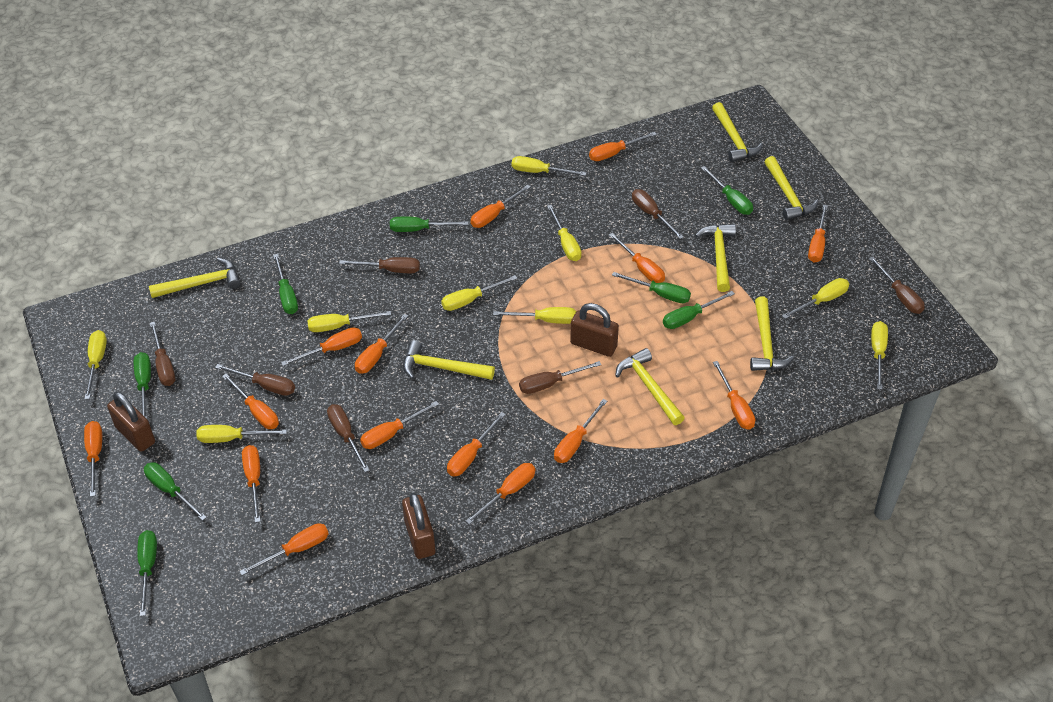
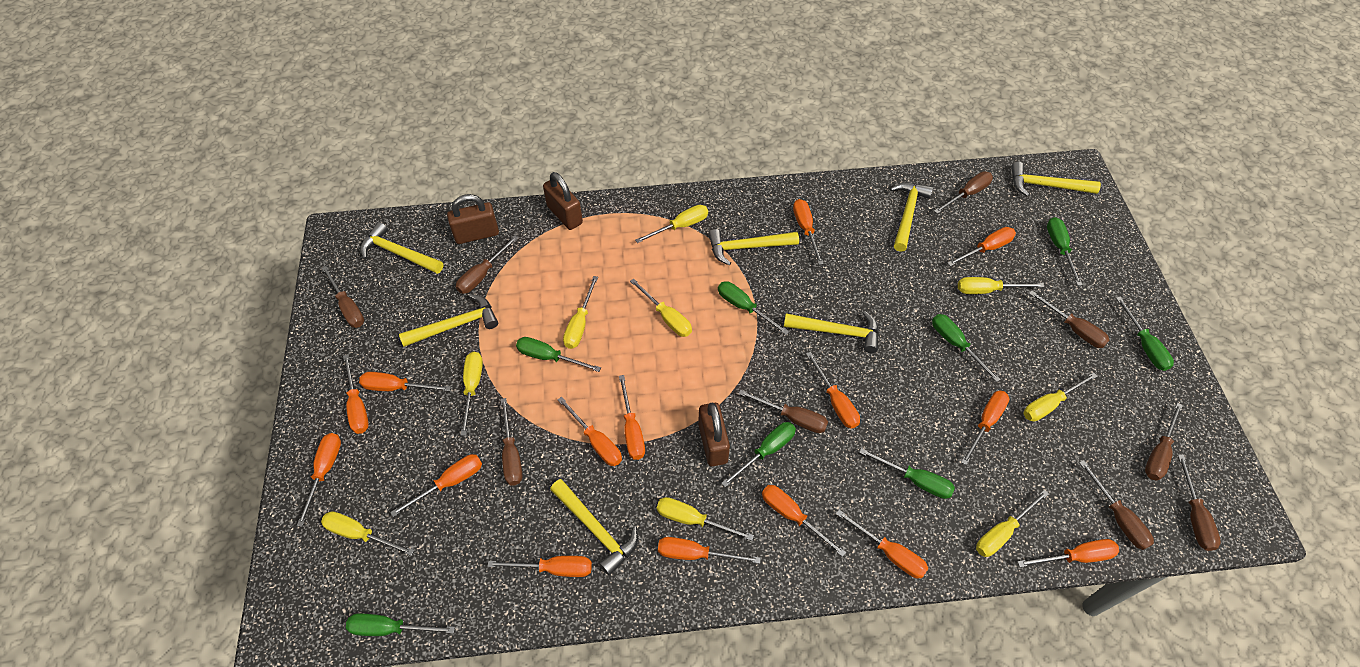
brown screwdriver: [150,321,175,386] [215,364,295,396] [327,404,370,472] [339,257,420,273] [519,361,601,394] [632,189,684,239] [869,257,925,314] = 7 -> [322,266,364,328] [456,236,518,294] [501,398,522,485] [739,390,828,433] [934,171,993,214] [1029,291,1109,348] [1079,460,1154,550] [1145,403,1183,481] [1178,455,1221,551] = 9

